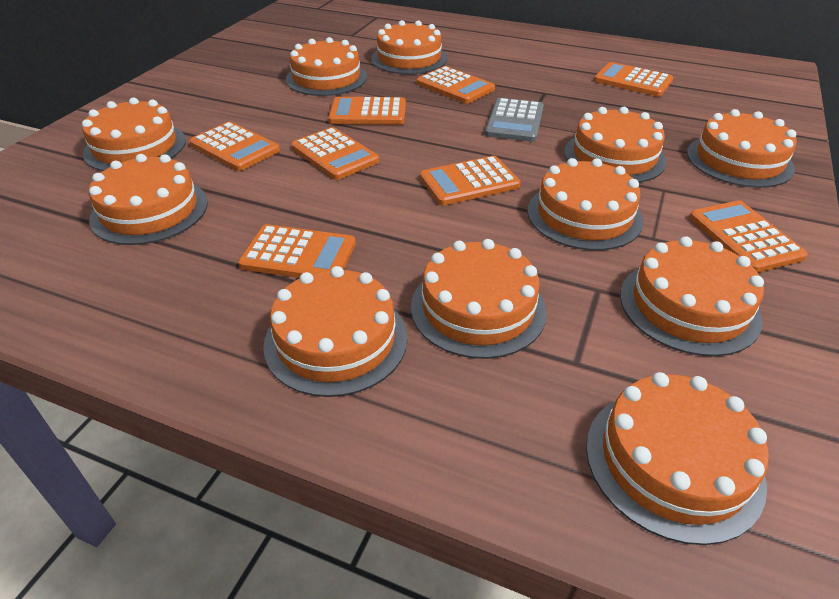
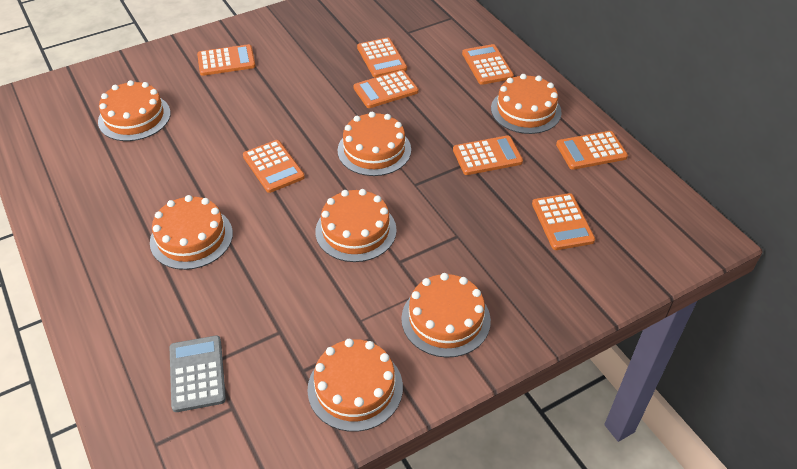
orange cake: [82,98,186,171] [89,154,208,245] [263,266,407,397] [286,37,367,96] [371,20,448,74] [411,239,547,359] [527,158,643,250] [564,107,667,183] [586,372,769,545] [620,236,764,356] [687,109,797,188] = 11 -> [98,80,171,141] [150,195,233,270] [307,339,403,432] [315,189,397,262] [338,112,411,176] [401,273,491,358] [491,74,562,134] = 7

